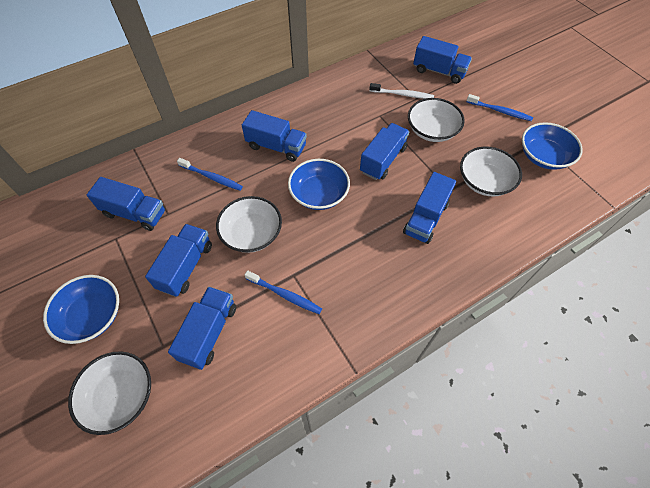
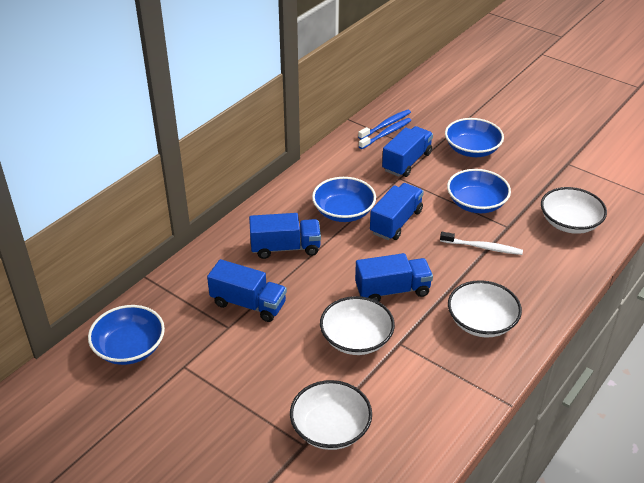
blue bowl: [43,275,119,344] [288,159,350,210] [522,123,583,170] = 3 -> [88,305,165,365] [312,177,376,222] [445,118,504,157] [447,169,511,213] = 4
blue toothbrush: [177,158,243,191] [245,270,322,314] [466,94,533,121] = 3 -> [358,109,411,140] [359,118,411,149] = 2
blue truck: [87,177,166,231] [145,224,212,297] [168,287,236,370] [242,110,307,162] [360,123,409,180] [403,172,456,244] [413,36,472,84] = 7 -> [207,259,287,322] [249,213,321,259] [355,253,433,302] [370,183,424,240] [382,126,433,177] = 5

